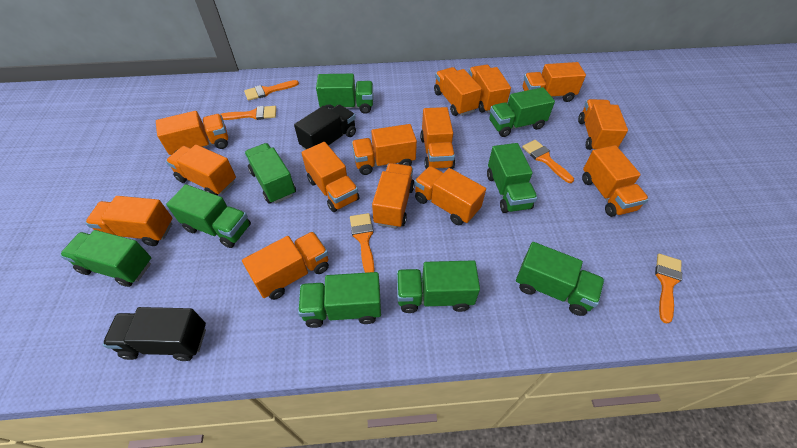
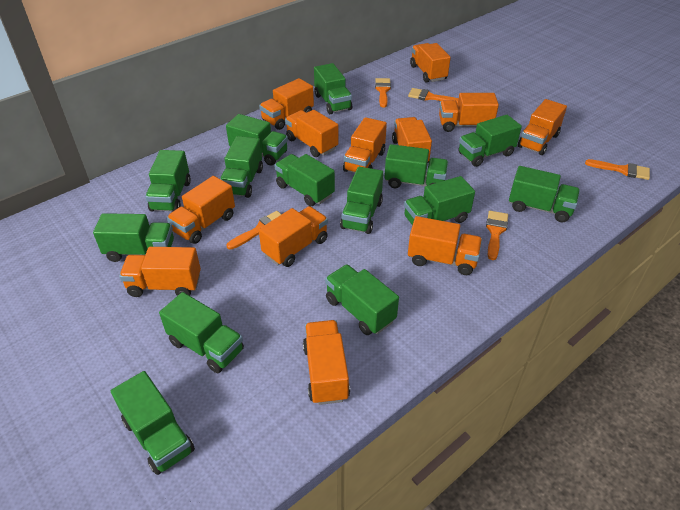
black truck: [103,307,206,361] [294,104,356,150] = 2 -> none = 0
green truck: [60,230,151,287] [166,184,251,248] [244,143,296,204] [298,272,381,328] [316,74,373,114] [397,260,480,313] [487,143,538,213] [490,87,555,137] [516,242,605,316] = 9 -> [93,213,174,262] [111,371,195,475] [145,150,191,211] [159,292,244,373] [220,136,263,198] [226,114,288,166] [274,154,335,206] [314,63,352,114] [325,264,399,335] [340,167,383,234] [384,144,448,188] [404,176,475,226] [458,115,522,167] [509,166,580,222] = 14
orange truck: [85,196,172,246] [156,111,228,155] [166,145,236,196] [242,231,329,300] [301,142,360,212] [352,124,417,175] [372,163,415,228] [414,166,486,225] [420,107,455,169] [434,67,482,116] [468,65,511,113] [523,62,586,102] [578,99,628,150] [582,145,649,217] = 14 -> [119,247,201,297] [167,176,235,244] [259,78,314,130] [259,206,328,267] [285,110,338,157] [303,320,350,405] [343,117,387,173] [392,117,432,163] [408,216,482,275] [410,43,451,83] [439,93,499,132] [518,99,567,155] = 12

